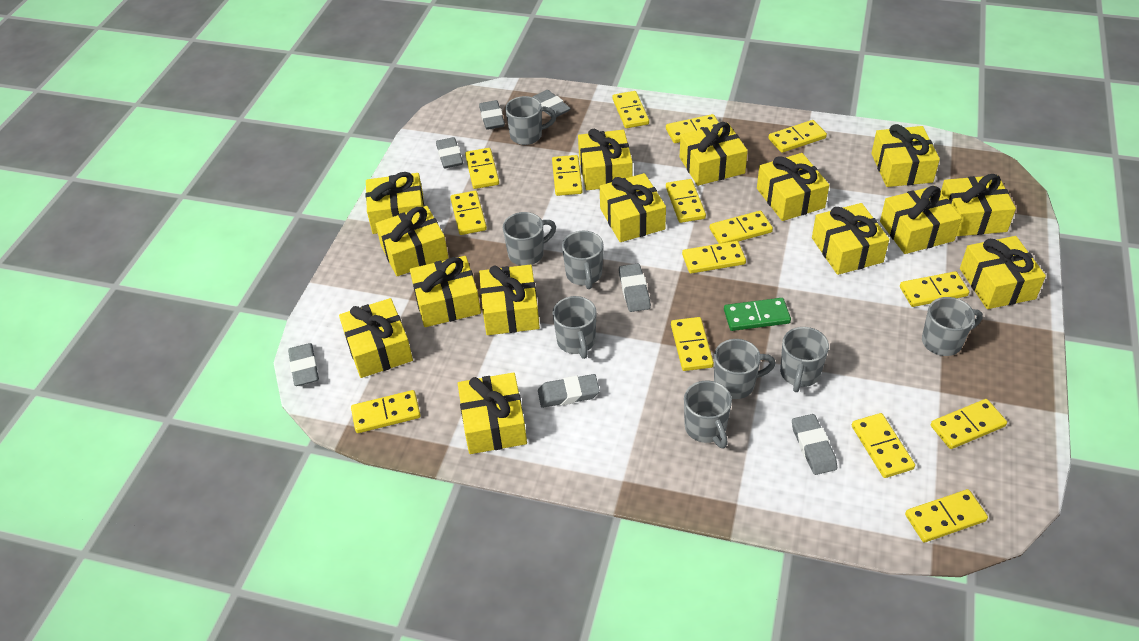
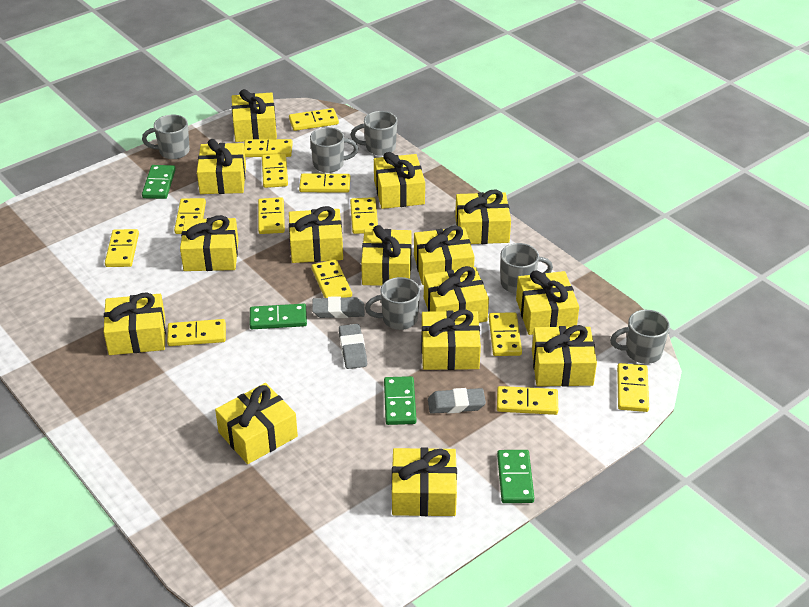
green domino: [724,298,791,331] = 1 -> [142,165,176,199] [250,304,307,329] [384,376,417,425] [497,450,534,503] = 4
grey eraser: [288,343,319,386] [436,137,463,168] [479,100,505,130] [533,90,571,117] [538,374,600,408] [619,264,651,312] [792,414,837,475] = 7 -> [312,296,365,318] [339,324,367,369] [428,388,486,414] = 3
grey mug: [503,212,556,266] [505,96,556,145] [552,296,597,359] [562,231,604,289] [684,380,732,449] [714,339,776,399] [780,327,829,392] [922,297,983,356] = 8 -> [142,115,190,159] [310,127,358,173] [351,111,397,156] [365,277,420,330] [501,243,553,294] [610,310,670,364] = 6
yellow domino: [351,390,421,433] [450,191,487,235] [465,148,499,189] [552,155,583,196] [612,91,649,128] [666,114,719,143] [666,179,706,223] [671,317,714,371] [682,241,746,274] [710,211,773,244] [768,120,827,153] [852,413,915,478] [900,271,969,307] [905,489,988,543] [931,399,1007,449] = 15 -> [105,229,139,267] [167,319,226,346] [174,198,206,234] [244,139,293,157] [258,197,285,234] [262,154,288,188] [289,108,339,131] [299,174,350,193] [312,259,352,298] [350,197,378,234] [489,312,522,356] [497,386,558,415] [617,363,649,412] = 13

